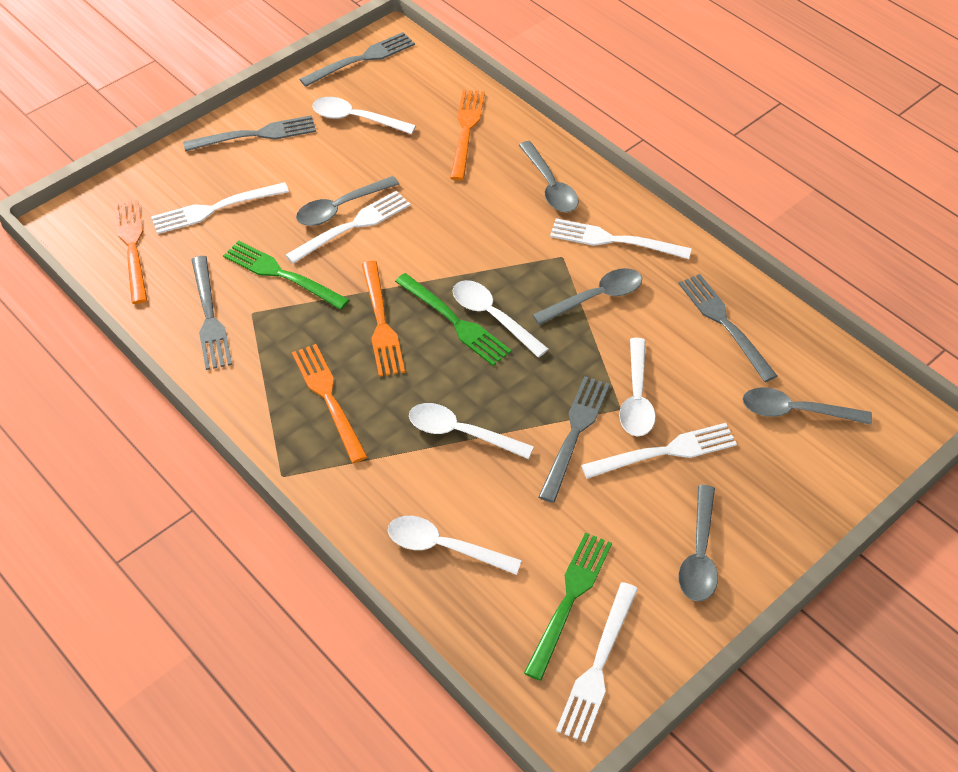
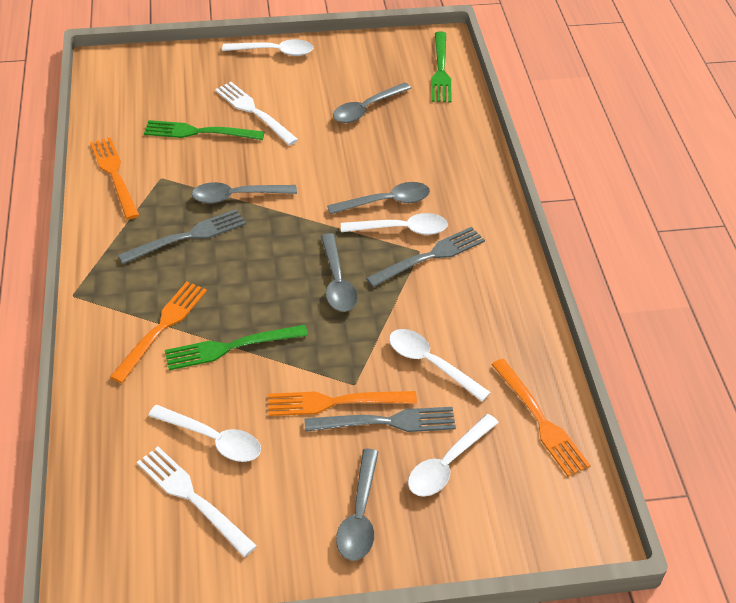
grey fork: [183,115,316,152] [191,256,232,370] [300,32,415,87] [538,376,610,503] [678,274,777,382] = 5 -> [118,209,246,264] [304,407,456,432] [366,227,485,287] = 3
white fork: [151,182,289,234] [286,191,411,264] [550,218,692,259] [556,582,638,743] [581,423,737,479] = 5 -> [137,447,257,557] [215,82,298,145] = 2

